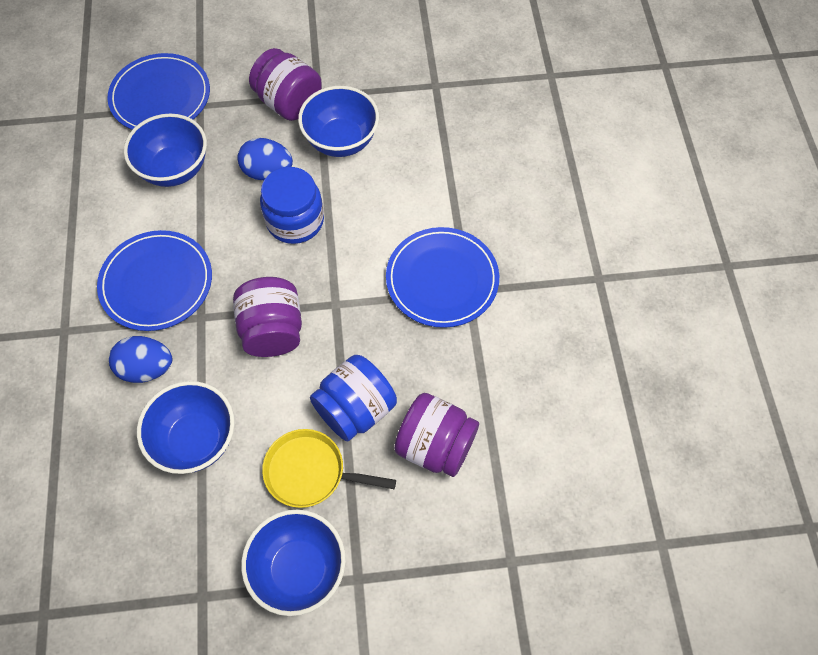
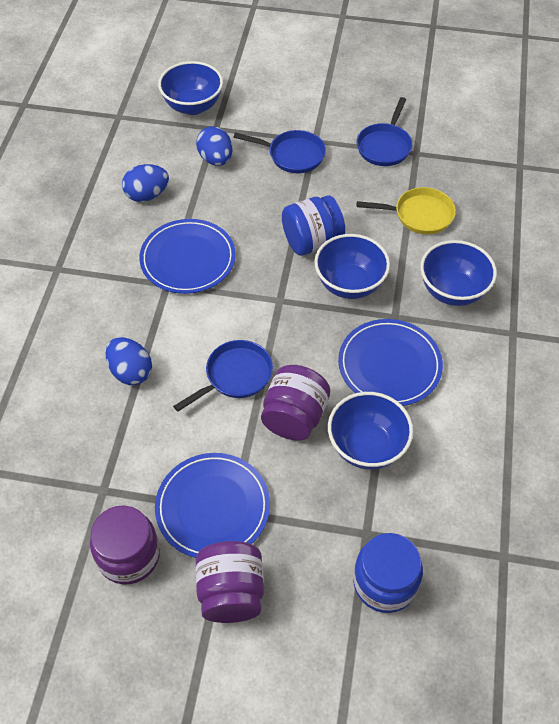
blue egg: [109,336,172,383] [237,138,293,180] = 2 -> [106,337,152,385] [122,164,169,202] [196,126,233,166] = 3
blue pan: none = 0 -> [173,340,273,412] [234,130,326,173] [356,97,412,166] = 3

